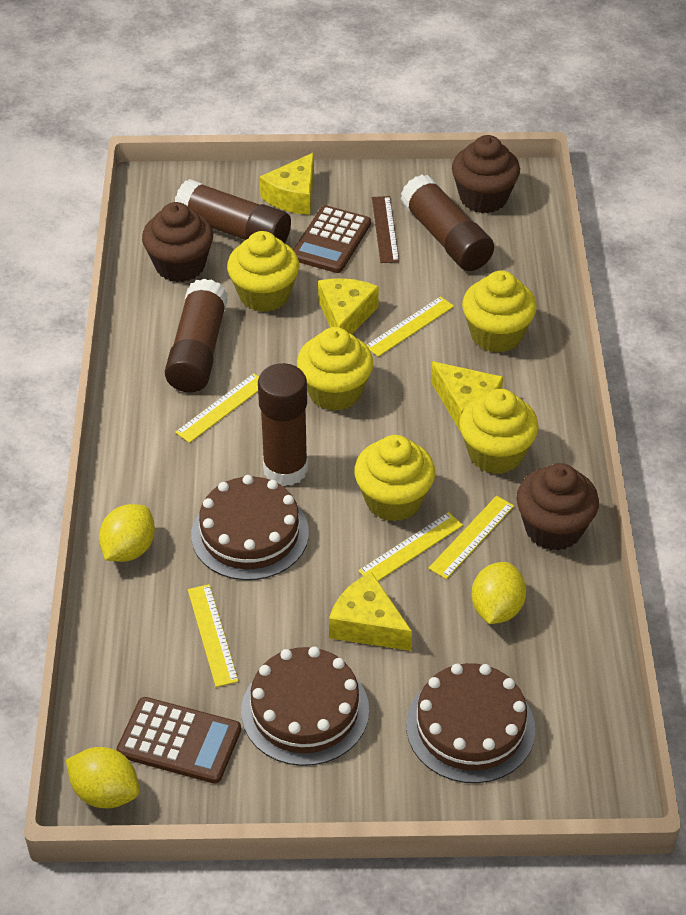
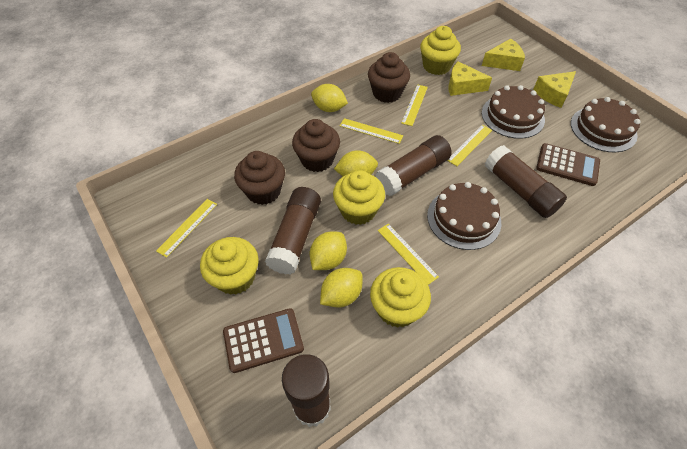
brown ruler: [372,196,399,263] = 1 -> none = 0
yellow cheese: [260,153,314,215] [318,278,379,334] [329,572,412,651] [431,361,503,431] = 4 -> [448,61,492,96] [482,38,525,71] [533,71,576,108] = 3
yellow cupcake: [227,231,299,312] [297,327,373,411] [354,435,435,522] [459,389,539,474] [462,270,537,353] = 5 -> [200,237,259,295] [333,170,385,225] [370,267,431,328] [420,26,461,75] = 4
yellow lemon: [66,747,140,808] [99,504,155,562] [472,562,526,624] = 3 -> [310,231,347,270] [311,84,348,112] [320,268,363,307] [334,150,378,176] = 4

